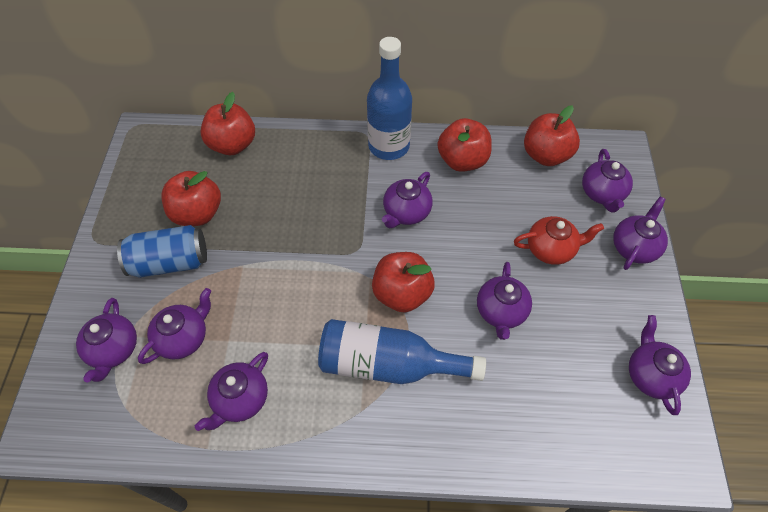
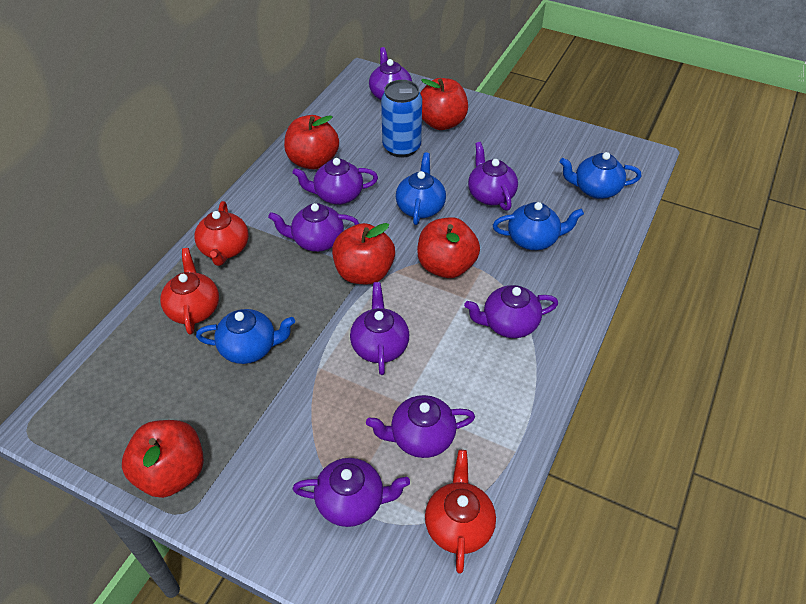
blue bottle: [318,319,486,384] [367,37,412,160] = 2 -> none = 0
blue teapot: none = 0 -> [196,309,295,364] [396,152,446,225] [493,202,584,250] [560,152,642,199] = 4
red teapot: [514,216,604,265] = 1 -> [160,248,219,334] [194,201,249,266] [425,450,496,574] = 3

